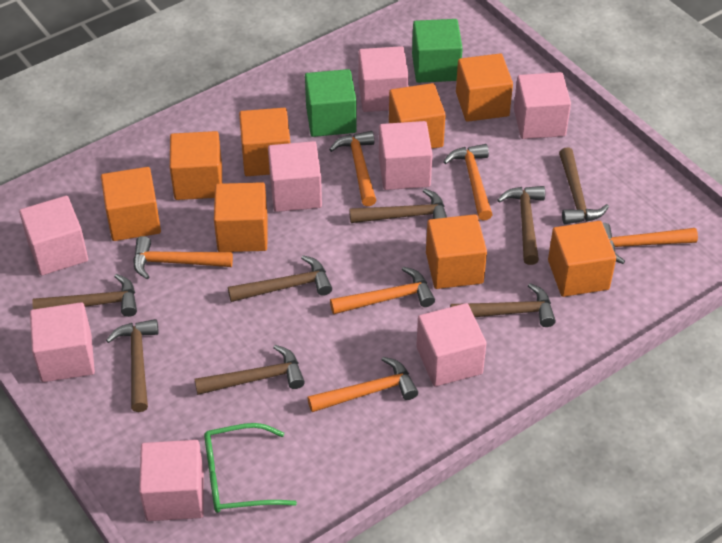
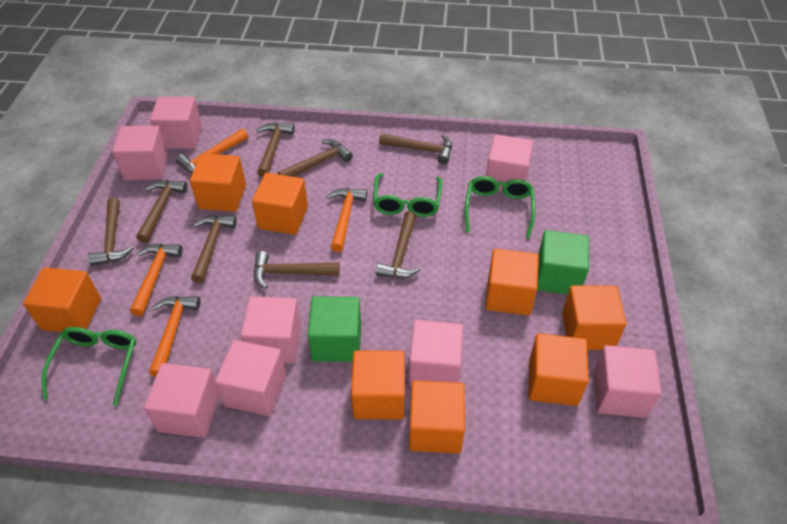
green glasses: [204,423,297,513] = 1 -> [41,327,137,406] [373,173,442,217] [465,176,535,239] = 3
orange hammer: [133,236,233,279] [307,357,418,412] [329,131,377,206] [330,267,435,314] [443,144,493,221] [603,223,698,264] = 6 -> [130,244,183,317] [149,296,200,377] [176,129,248,173] [326,188,367,252] = 4

